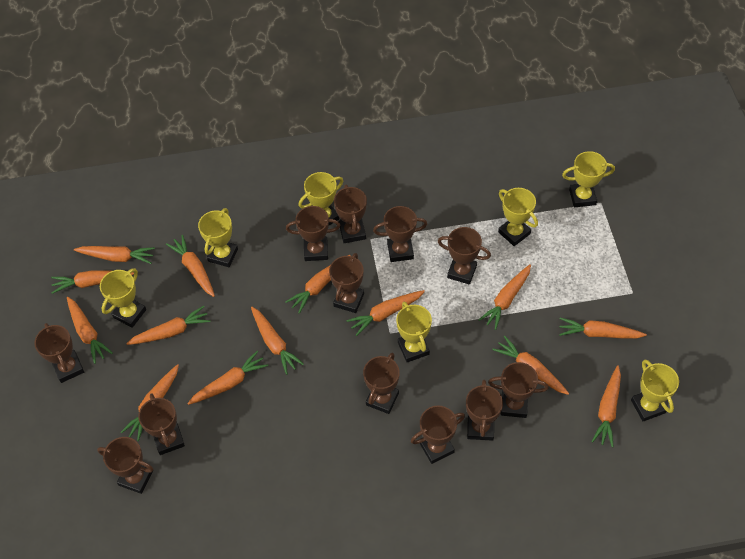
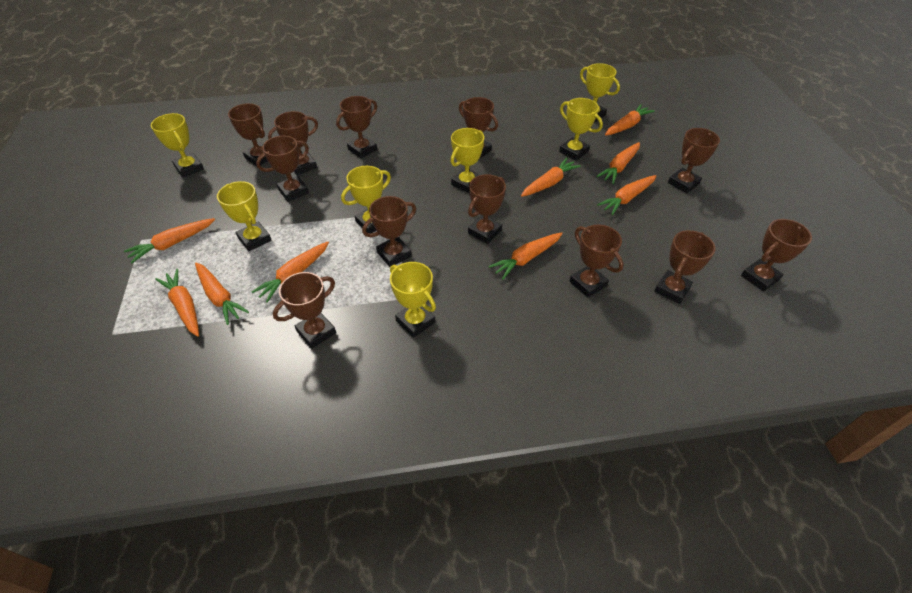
orange carrot: [51,270,134,294] [67,297,113,364] [74,246,155,264] [121,364,179,441] [126,306,211,345] [166,235,215,297] [187,351,268,405] [251,307,304,375] [285,255,351,314] [347,290,425,336] [479,264,531,330] [492,336,569,395] [559,318,647,339] [591,365,621,447] = 14 -> [124,218,215,264] [155,269,199,337] [195,263,249,325] [252,242,329,303] [489,232,563,280] [521,158,581,197] [597,142,640,184] [597,175,656,215] [605,104,655,136] = 9

